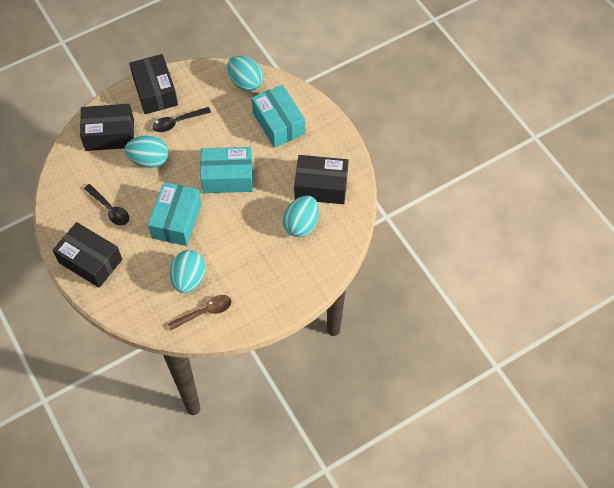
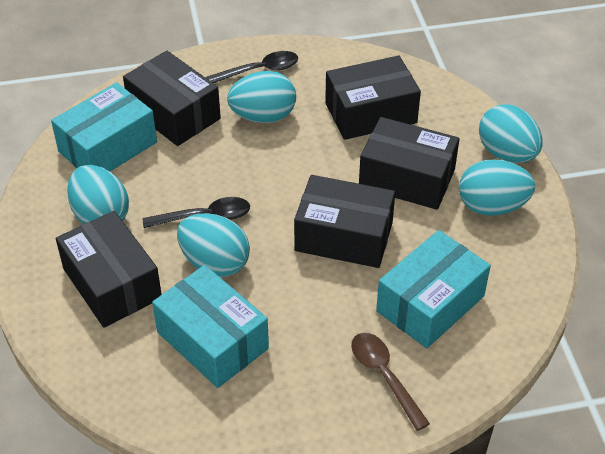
black box: [52,222,122,288] [80,104,134,151] [129,54,178,114] [294,155,349,204] = 4 -> [56,211,162,328] [123,51,221,146] [294,175,395,268] [325,55,421,140] [359,117,460,210] = 5
turquoise egg: [125,135,168,168] [170,250,206,293] [227,56,263,91] [283,196,319,237] = 4 -> [67,165,129,224] [177,213,250,277] [227,71,296,123] [459,159,535,216] [479,105,543,163] = 5

